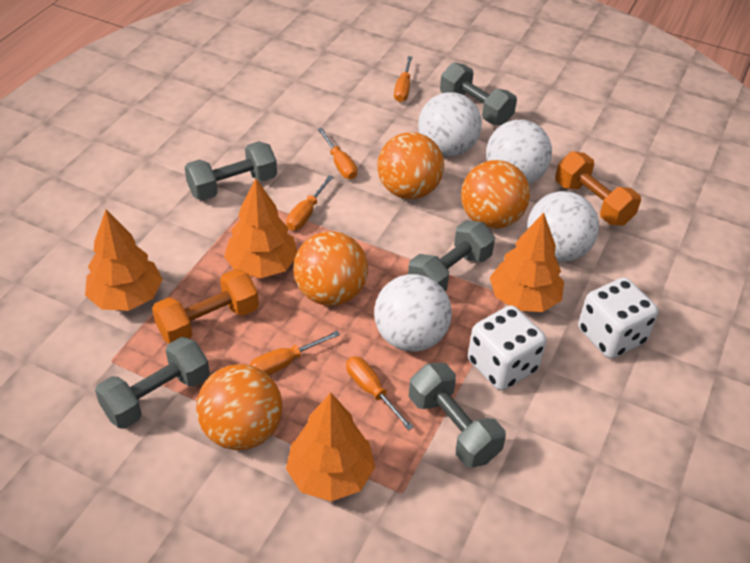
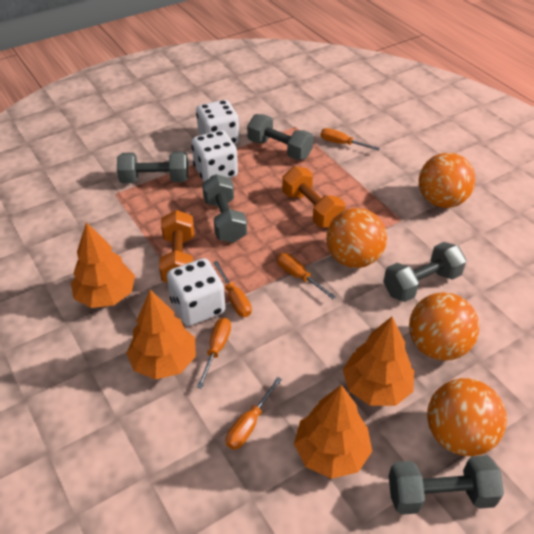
white ball: [374,274,452,352] [418,92,482,156] [486,120,552,184] [527,191,599,262] = 4 -> none = 0
white dice: [468,305,546,391] [578,278,658,359] = 2 -> [167,258,225,326] [191,130,238,182] [196,100,239,145] = 3

